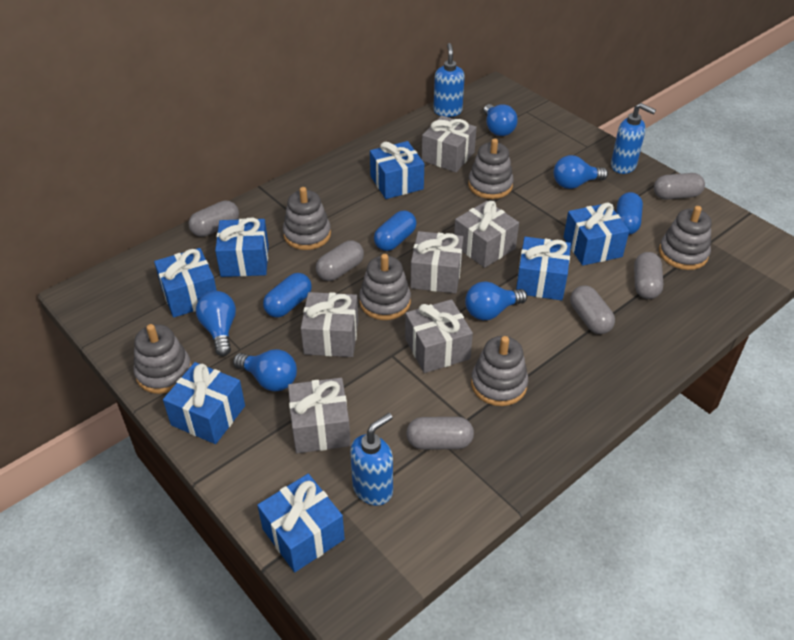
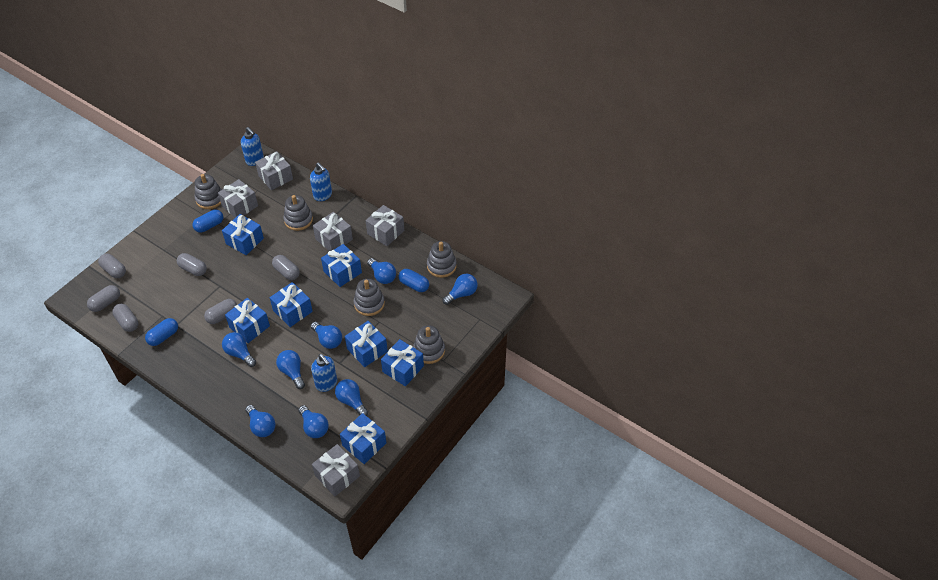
blue light bulb: [196,291,236,356] [233,349,297,391] [465,281,527,320] [484,104,518,136] [553,155,608,189] = 5 -> [222,332,256,367] [245,405,276,437] [276,350,305,389] [298,405,329,438] [311,322,342,349] [335,379,368,416] [367,258,396,284] [443,274,478,305] = 8
grey gift: [288,378,351,453] [301,292,358,357] [405,299,473,373] [410,231,464,293] [422,115,477,172] [454,201,519,268] = 6 -> [218,179,258,218] [255,151,293,190] [312,444,360,496] [313,212,353,251] [366,205,404,246] = 5
grey stacking toy: [134,324,192,394] [283,187,331,250] [359,254,411,320] [468,138,514,199] [471,336,528,406] [659,206,712,270] = 6 -> [195,174,222,209] [284,195,313,231] [354,279,385,316] [413,325,445,364] [427,241,457,278] = 5

